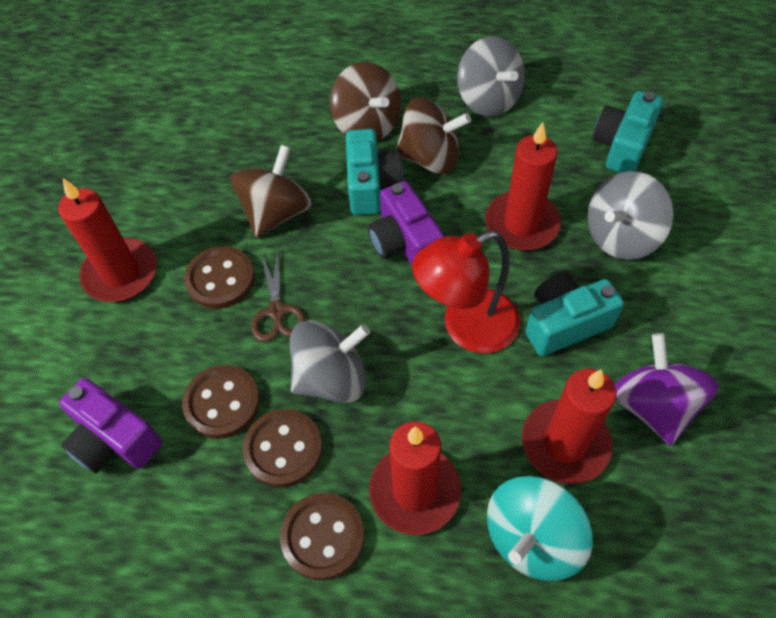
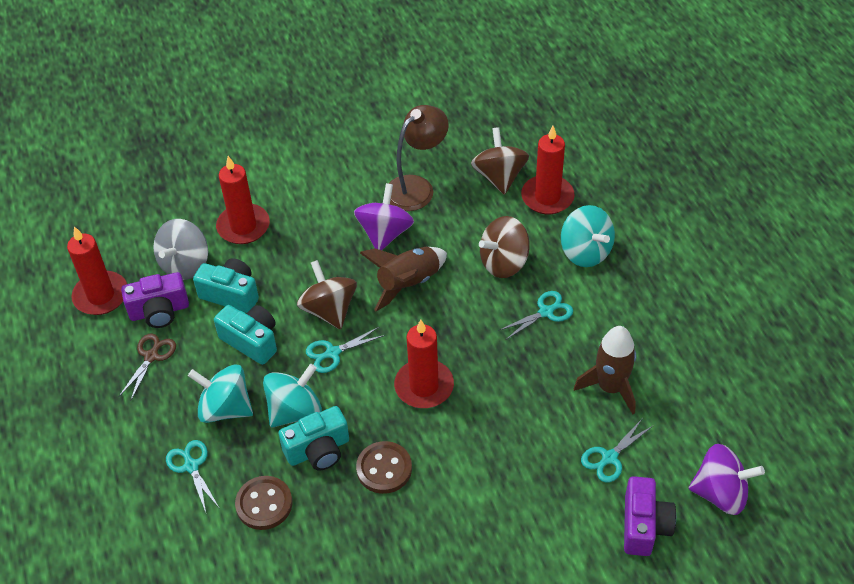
brown button: [182,365,260,439] [184,246,255,309] [243,409,323,487] [280,493,365,580] = 4 -> [235,476,292,530] [356,441,412,494] = 2
brown lamp: none = 0 -> [388,105,449,211] = 1
brown rocket: none = 0 -> [360,247,447,311] [574,326,636,414] = 2
grey spinning top: [290,320,370,403] [457,37,525,117] [587,171,674,260] = 3 -> [153,219,208,280] = 1
purple spinning top: [614,333,719,445] = 1 -> [354,183,414,250] [688,444,765,515] = 2
red lamp: [412,231,520,354] = 1 -> none = 0
turquoise scissors: none = 0 -> [166,440,220,512] [306,327,385,373] [498,291,573,340] [581,419,653,483] = 4
turquoise spinning top: [487,476,593,581] = 1 -> [188,365,253,423] [263,364,322,428] [561,205,615,267] = 3

